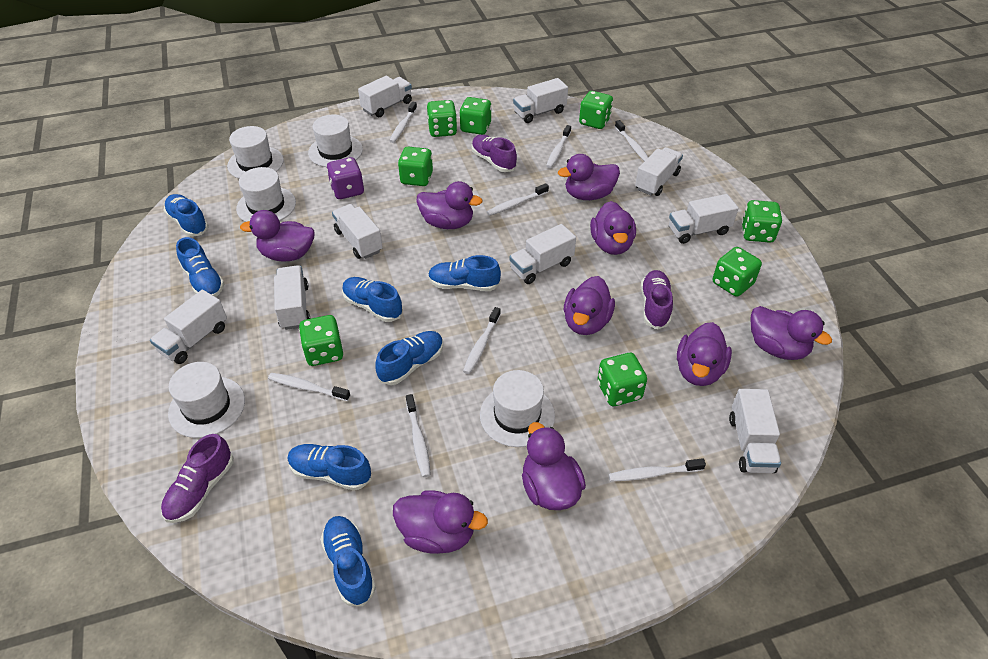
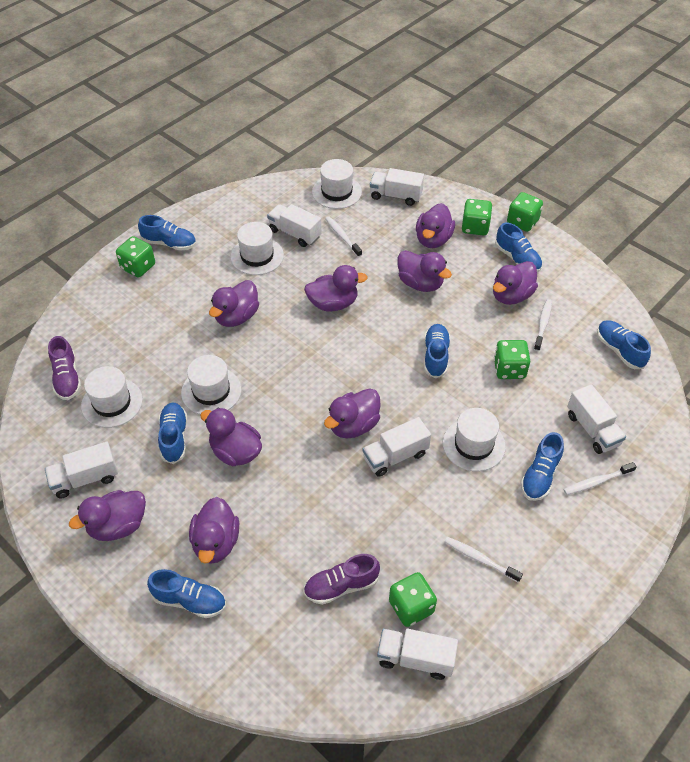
green dice: [299,315,343,366] [398,147,433,186] [427,100,457,137] [459,97,492,135] [579,91,613,129] [597,353,647,406] [713,247,762,297] [742,200,782,243] = 8 -> [116,236,155,278] [389,572,437,627] [462,199,492,236] [494,340,530,379] [507,192,543,232] = 5
purple dice: [327,157,364,199] = 1 -> none = 0
purple shoe: [161,434,234,523] [471,135,517,172] [641,270,673,330] = 3 -> [48,336,81,400] [303,554,380,605] = 2
white toothbrush: [268,373,351,401] [389,102,417,143] [406,394,431,477] [463,307,501,374] [487,183,549,216] [546,125,571,168] [608,458,706,481] [615,120,648,161] = 8 -> [325,216,362,257] [445,537,523,583] [534,299,552,351] [563,462,637,495] = 4
white truck: [150,290,227,364] [274,265,310,330] [332,204,383,259] [358,76,412,117] [509,224,576,284] [513,78,568,123] [635,147,683,196] [669,194,739,244] [729,389,781,473] = 9 -> [45,442,118,498] [267,204,322,247] [363,417,431,477] [370,168,424,206] [377,629,458,680] [567,384,626,454] = 6

